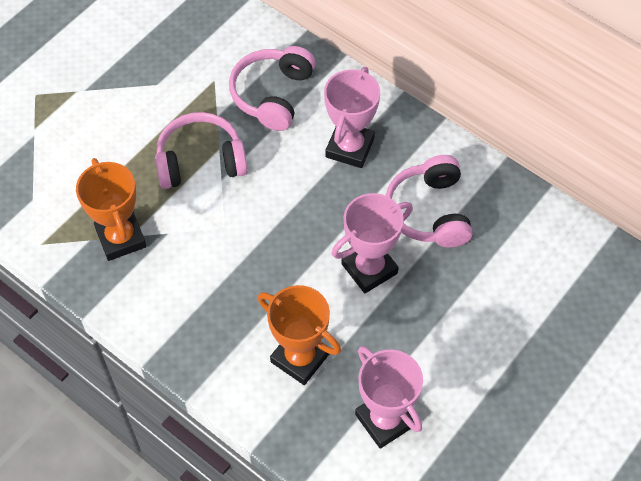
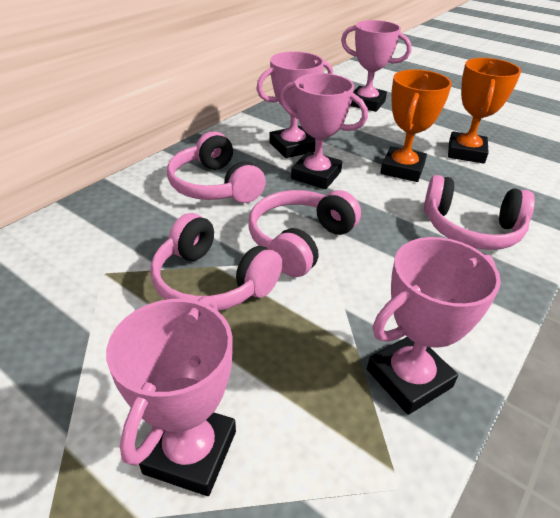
pink headphones: [155,112,248,189] [229,46,316,131] [386,155,472,248] = 3 -> [150,213,283,311] [167,131,266,203] [249,190,361,277] [424,175,535,250] = 4
pink trophy: [324,67,380,168] [332,193,413,293] [355,346,423,449] = 3 -> [106,296,236,496] [256,51,333,158] [280,73,368,189] [341,20,412,112] [367,237,501,415] = 5

